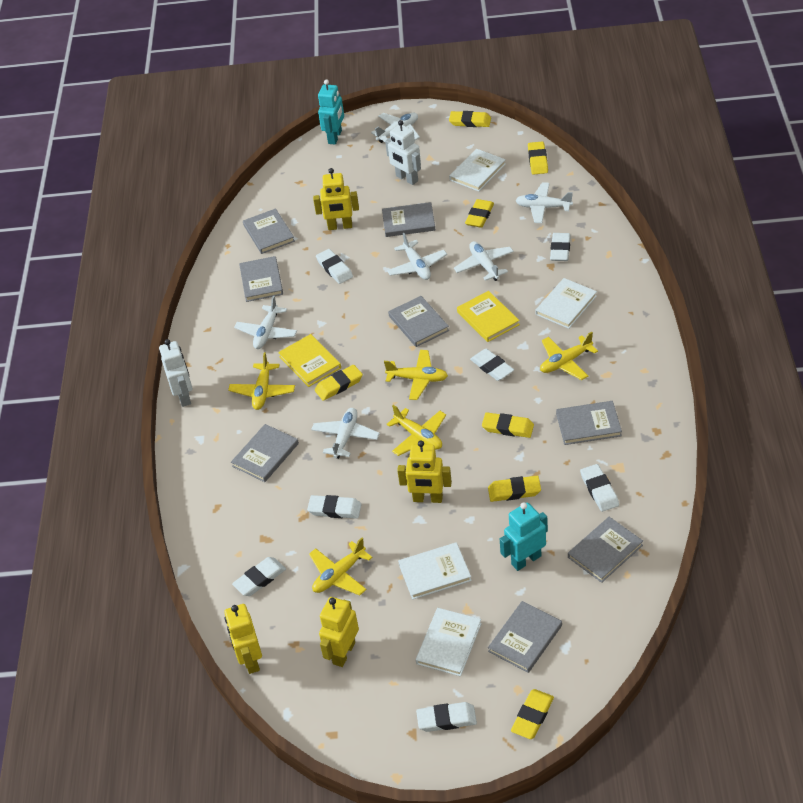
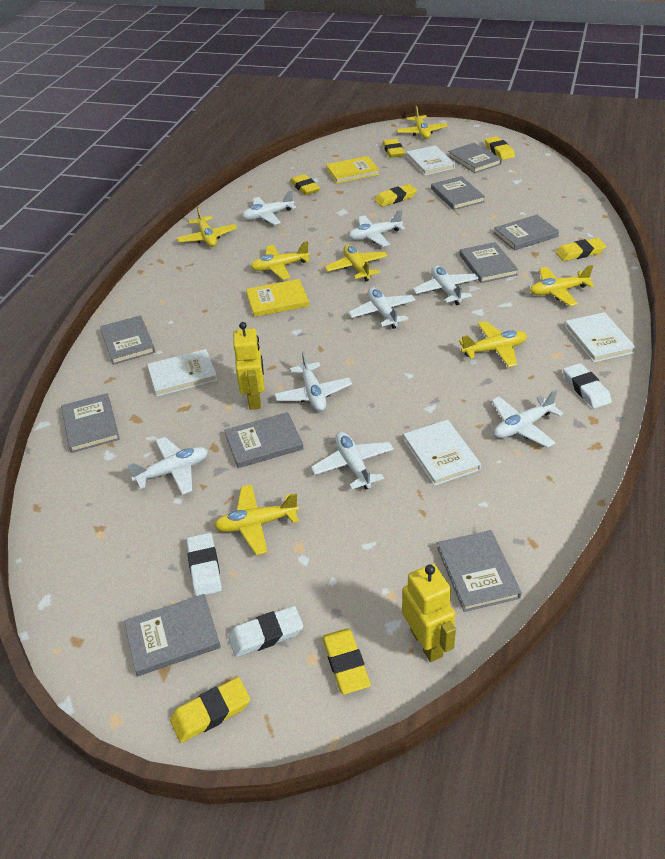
grey book: [231,424,299,482] [239,256,283,302] [243,208,295,254] [382,202,436,237] [388,296,449,347] [488,601,562,673] [556,401,622,445] [568,517,643,583] = 8 -> [61,393,120,453] [100,315,155,365] [124,594,221,676] [224,412,303,468] [431,176,485,210] [437,530,522,612] [448,143,502,173] [459,242,518,283] [494,215,559,251] = 9
turquoise robot: [318,79,344,145] [500,502,548,571] = 2 -> none = 0
white eraser: [232,557,286,596] [307,495,362,519] [316,249,353,284] [416,702,477,732] [470,349,514,381] [550,233,571,261] [580,464,619,512] = 7 -> [187,533,222,596] [228,606,303,657] [563,363,612,408] = 3
white plane: [234,295,297,349] [311,408,380,459] [371,113,420,143] [387,233,447,280] [454,241,514,281] [515,182,573,223] = 6 -> [127,437,208,495] [242,190,296,225] [274,351,352,412] [311,432,394,490] [348,287,416,329] [349,210,405,247] [413,266,479,305] [492,390,563,448] = 8
white robot: [159,339,192,407] [385,120,421,185] = 2 -> none = 0
yellow plane: [228,352,295,410] [309,538,373,596] [384,350,448,400] [387,405,446,456] [540,332,598,380] = 5 -> [177,206,237,247] [214,484,299,555] [251,241,310,280] [325,245,388,282] [396,105,448,139] [459,321,527,367] [530,265,595,306] = 7
yellow robot: [224,604,262,674] [313,168,359,230] [319,597,359,667] [397,440,452,503] = 4 -> [233,322,265,410] [402,564,456,662] = 2

